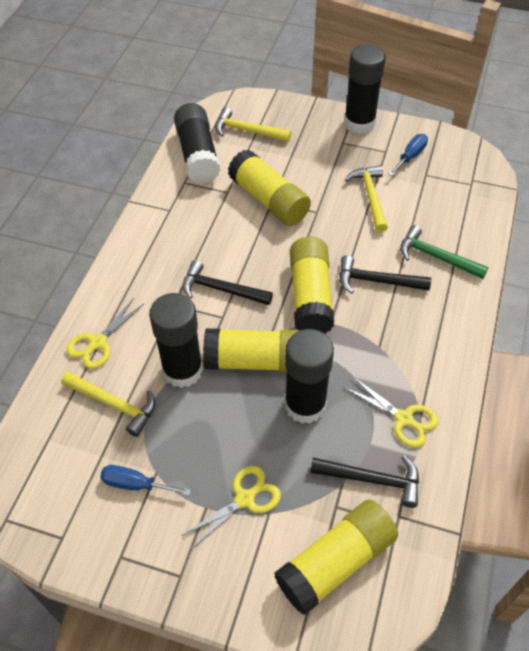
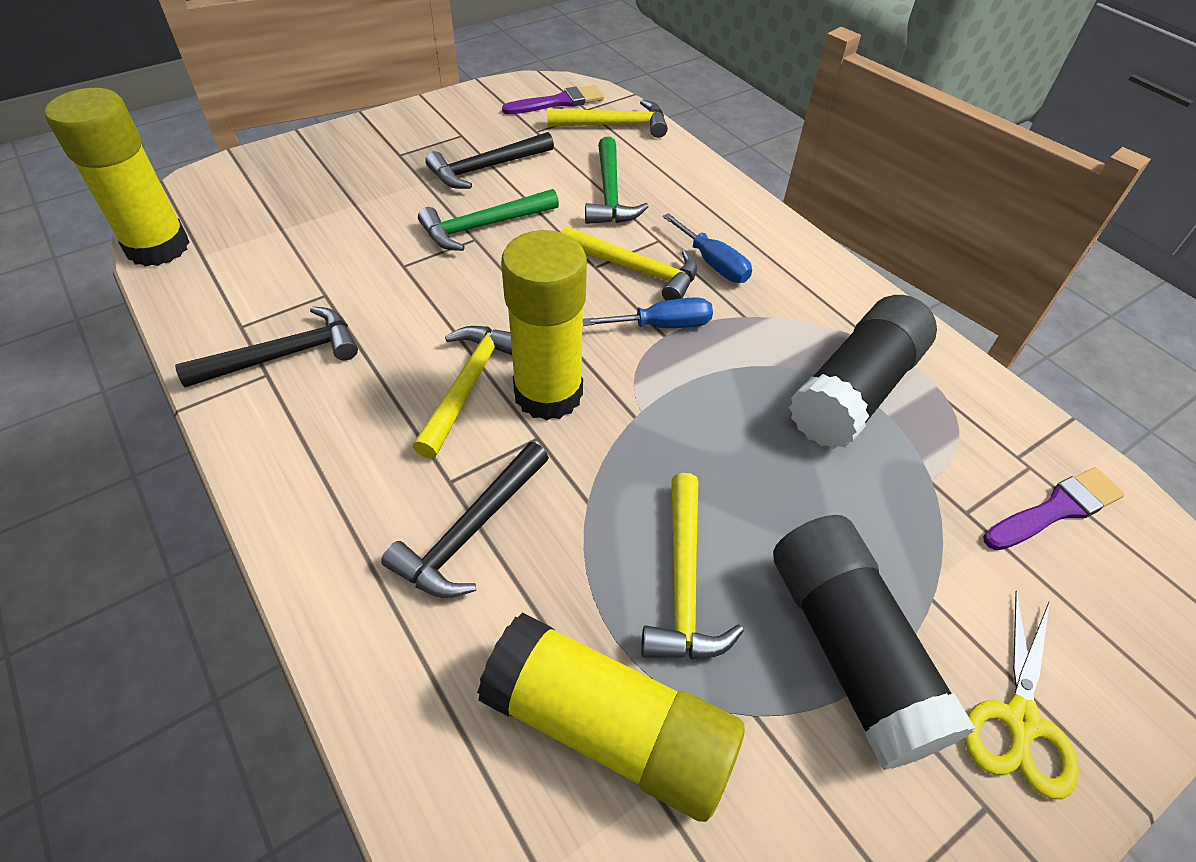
black glue stick: [149,293,203,388] [174,103,220,184] [285,329,334,424] [344,44,386,134] = 4 -> [773,515,975,770] [789,295,937,449] = 2
green hammer: [400,225,489,279] = 1 -> [418,189,559,251] [585,137,649,224] = 2
purple brush: none = 0 -> [502,85,604,114] [983,467,1125,551] = 2
yellow glue stick: [203,328,300,372] [228,149,311,226] [274,499,398,615] [290,237,334,334] = 4 -> [45,88,190,267] [477,612,744,822] [501,230,587,421] = 3
yellow hammer: [61,371,156,437] [215,107,292,142] [345,165,388,232] = 3 -> [413,326,512,459] [547,99,668,138] [561,226,697,301] [641,473,744,659] = 4
yellow scissors: [66,298,145,369] [181,466,281,550] [344,377,439,448] = 3 -> [964,590,1079,799] = 1

